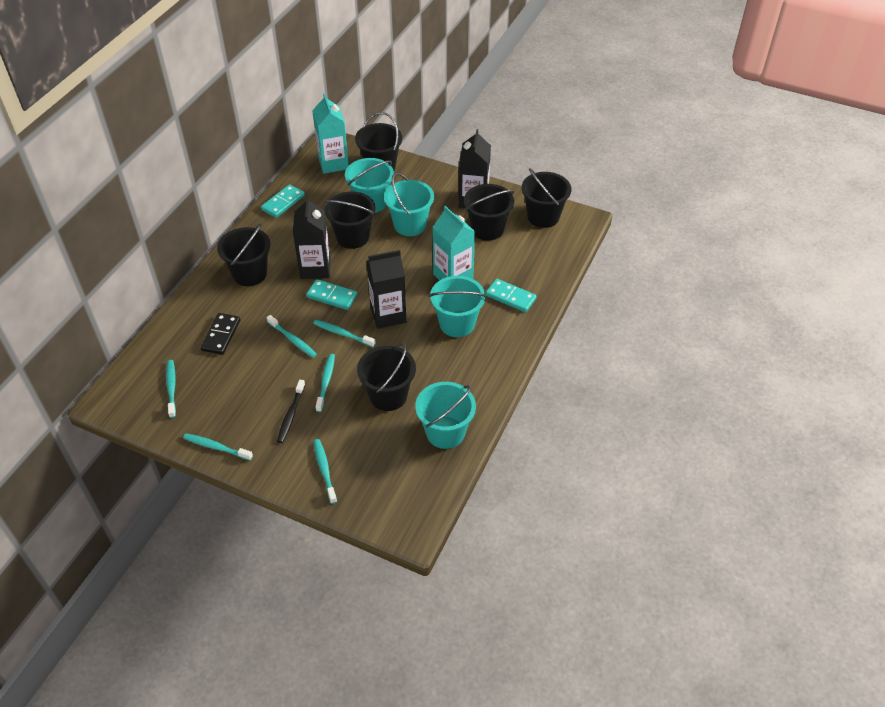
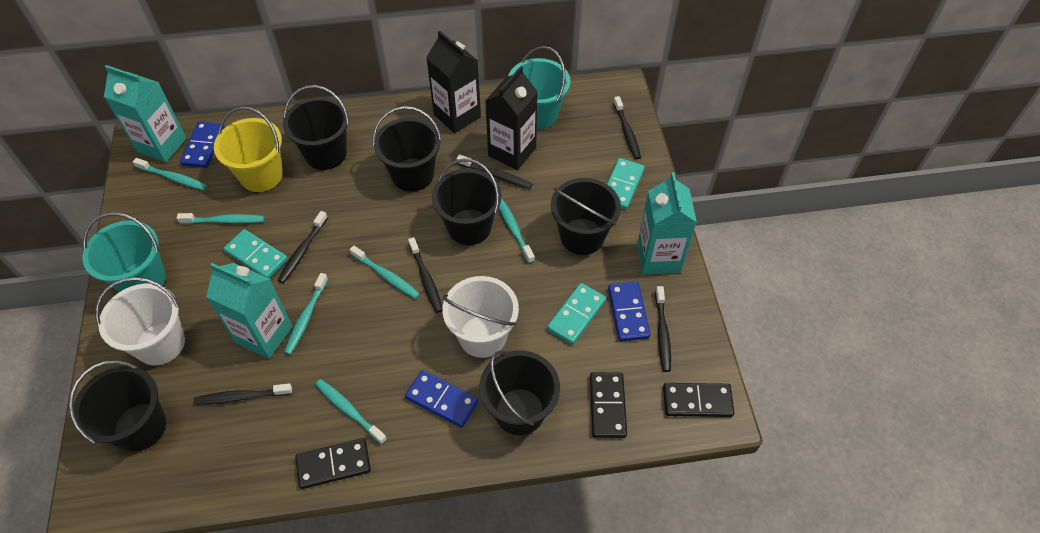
black carton: [293,196,331,279] [367,250,407,329] [459,129,491,209] = 3 -> [426,30,481,133] [485,66,538,170] = 2
black domino: [201,313,240,355] = 1 -> [295,438,371,489] [590,372,627,438] [663,383,734,417] = 3
black toothbrush: [277,380,305,443] = 1 -> [194,383,293,405] [278,211,328,283] [408,237,442,313] [457,154,533,189] [613,96,641,159] [655,286,671,372] = 6
blue domino: none = 0 -> [180,121,225,168] [405,370,479,428] [608,282,651,341] = 3
turquoise bucket: [345,158,394,213] [384,173,434,236] [415,382,476,449] [429,276,486,337] = 4 -> [82,212,166,292] [508,46,570,129] = 2
turquoise carton: [312,93,349,174] [433,206,475,280] = 2 -> [104,65,187,162] [206,263,293,359] [637,173,697,274] = 3
white bucket: none = 0 -> [95,277,185,366] [442,276,519,358] = 2
yellow bucket: none = 0 -> [214,107,283,192] = 1

